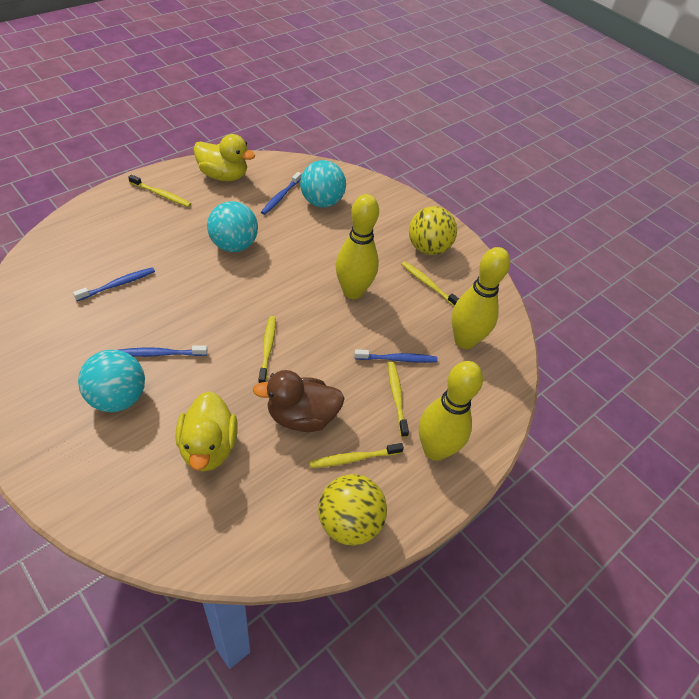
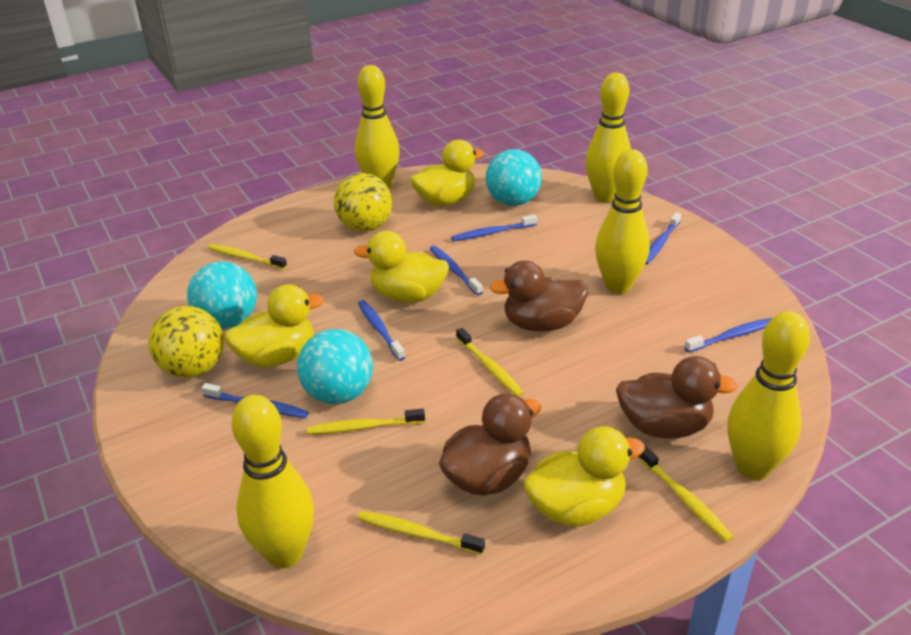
blue toothbrush: [73,267,155,301] [119,346,207,357] [261,172,301,215] [354,349,438,363] = 4 -> [201,383,308,418] [358,300,405,361] [430,246,483,296] [451,214,537,241] [646,212,681,264] [684,318,773,353] = 6
brown duck: [253,370,345,432] = 1 -> [439,393,541,496] [489,261,588,332] [616,356,738,439] = 3
yellow bowling pin: [336,194,379,299] [419,361,483,461] [452,247,510,349] = 3 -> [231,395,314,569] [355,65,400,188] [585,73,631,203] [595,149,650,294] [727,311,810,480] = 5
yellow duck: [176,391,238,471] [193,134,255,181] = 2 -> [224,284,324,368] [354,231,449,303] [410,140,485,206] [523,426,645,527] = 4

